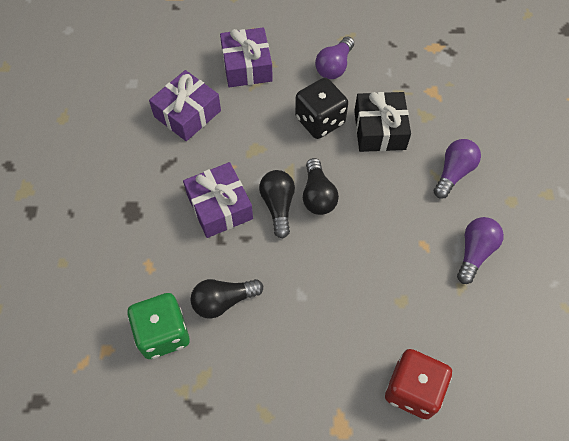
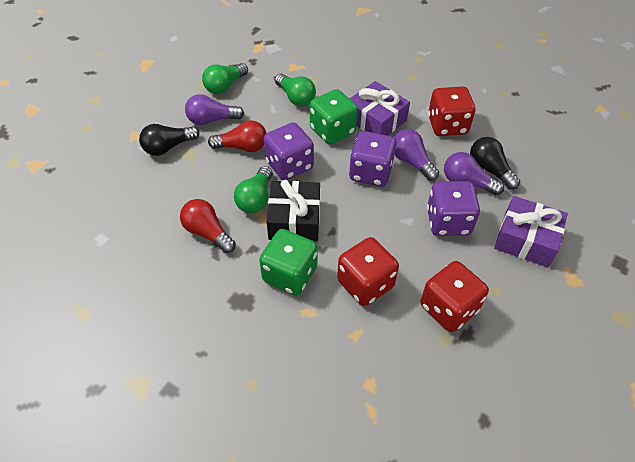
black dice: [295,78,348,139] = 1 -> none = 0
black light bulb: [190,279,263,319] [259,170,295,238] [303,158,339,215] = 3 -> [139,124,199,156] [470,137,520,190] = 2
green dice: [127,293,190,359] = 1 -> [259,229,318,296] [310,89,358,144] = 2
green light bulb: none = 0 -> [202,63,248,94] [234,166,273,213] [275,74,316,106] = 3
purple dice: none = 0 -> [264,122,314,180] [349,131,396,187] [427,181,480,236] = 3
purple gift: [149,70,221,141] [183,162,253,238] [220,27,273,88] = 3 -> [349,81,410,136] [494,196,568,267] = 2
red dice: [385,349,452,419] = 1 -> [337,237,399,306] [421,261,489,332] [428,86,475,136] = 3
red light bulb: none = 0 -> [180,199,236,253] [208,120,266,152] = 2

